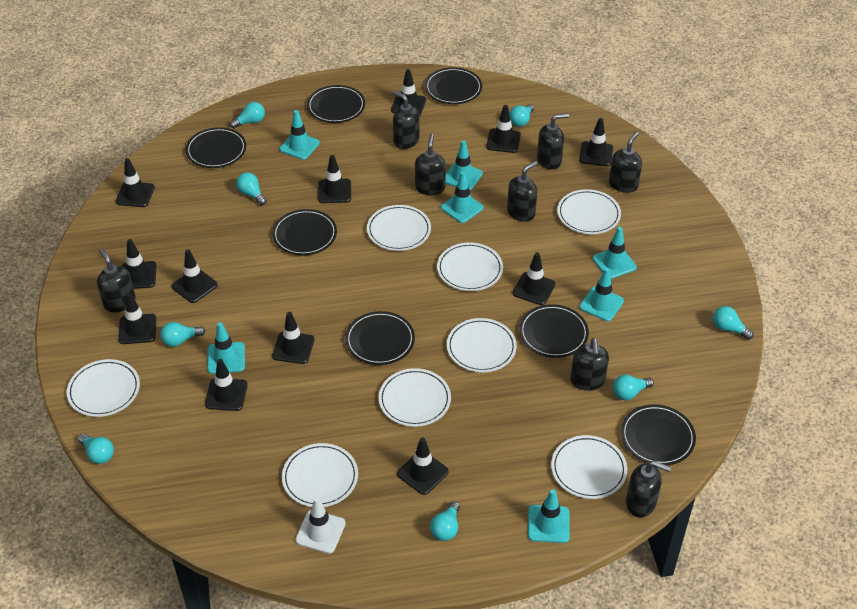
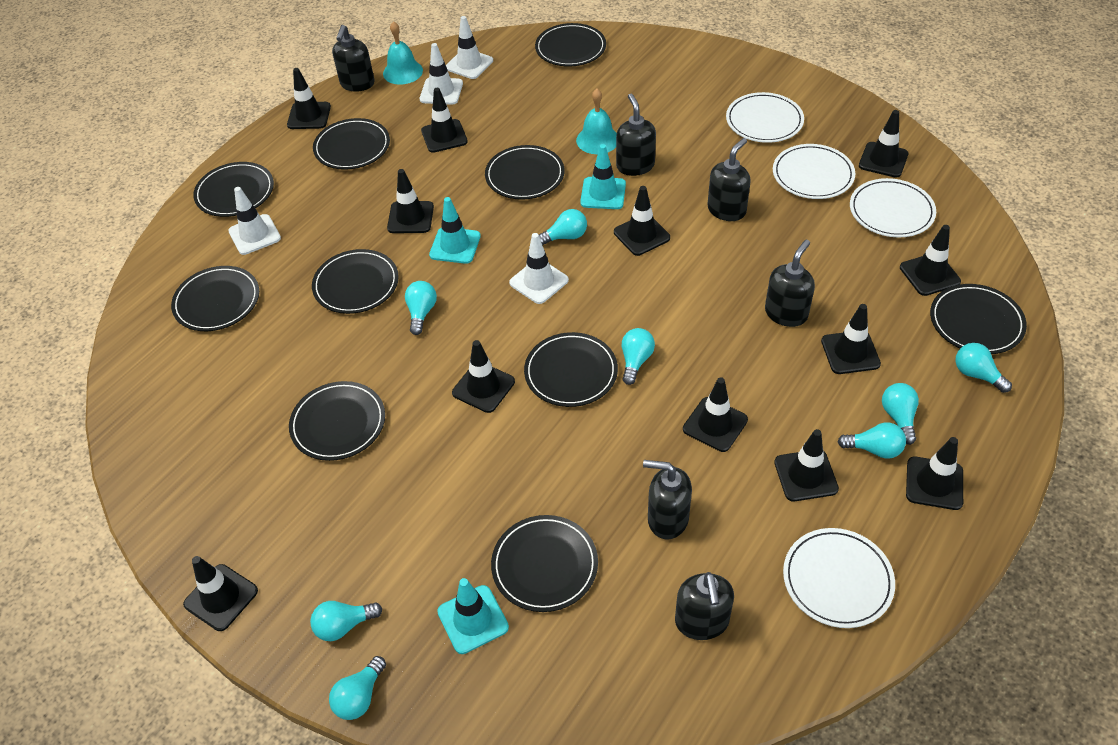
black plate: [186,127,246,168] [272,209,337,255] [307,85,365,123] [345,311,415,365] [425,67,482,104] [519,304,589,358] [621,404,696,465] = 7 -> [171,266,259,331] [193,162,274,217] [289,381,385,461] [312,249,399,314] [313,118,390,170] [485,145,565,200] [491,515,598,612] [524,332,618,407] [535,23,606,67] [930,284,1027,354] = 10
black soap dispenser: [97,248,136,312] [393,91,420,149] [415,133,446,195] [507,161,538,222] [537,113,569,170] [570,338,609,391] [609,132,642,193] [626,460,671,518] = 8 -> [332,25,375,92] [616,94,656,176] [643,460,692,540] [675,572,734,640] [707,138,751,221] [765,240,815,327] = 6
turquoise bell: none = 0 -> [383,21,423,85] [576,89,617,154] = 2
turquoise traffic cone: [207,322,245,374] [279,110,320,160] [441,171,484,223] [446,141,483,190] [528,489,570,543] [579,268,624,321] [593,227,637,279] = 7 -> [429,197,481,264] [437,578,509,654] [580,144,626,209] = 3
white plate: [67,359,140,417] [282,443,358,507] [367,205,431,251] [379,368,451,427] [437,243,503,291] [447,318,517,372] [551,435,627,499] [557,189,621,234] = 8 -> [726,92,804,143] [773,144,855,199] [783,528,895,628] [850,178,936,238] = 4
white traffic cone: [295,497,346,554] = 1 -> [228,187,281,255] [420,43,463,105] [446,16,493,79] [509,233,569,304] = 4

